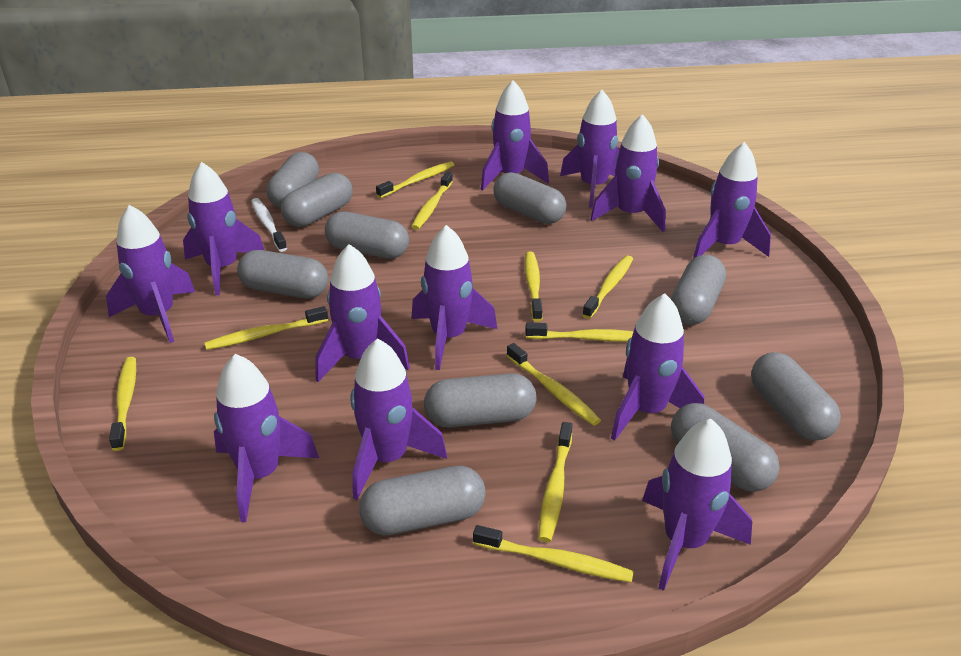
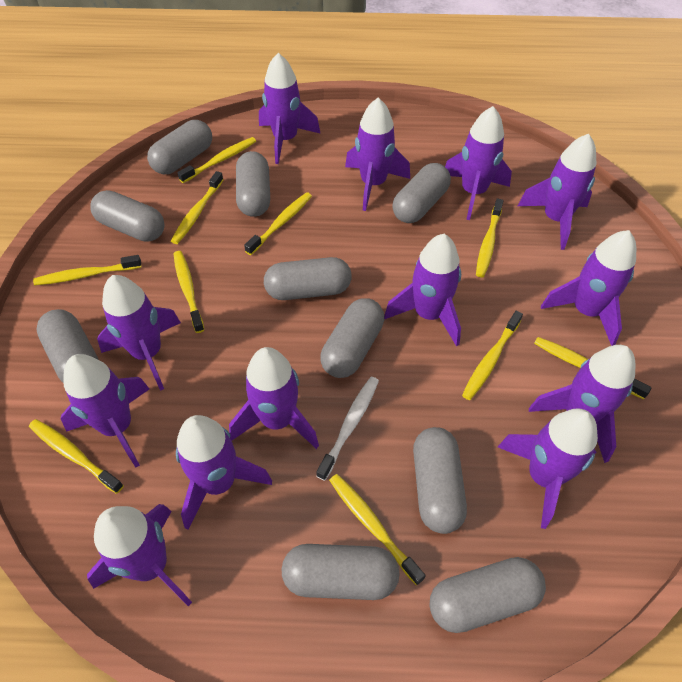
purple rocket: [106,205,195,343] [183,162,264,295] [214,354,319,522] [315,244,410,382] [351,338,447,500] [411,225,497,370] [481,80,549,190] [560,90,620,208] [590,114,666,232] [611,293,704,441] [642,419,752,591] [693,142,771,258] = 12 -> [61,354,149,467] [87,504,192,606] [97,275,181,391] [176,415,272,530] [229,347,319,449] [259,53,321,164] [345,98,410,211] [384,234,461,347] [445,106,512,220] [498,408,598,529] [518,134,596,250] [529,345,635,463] [541,230,636,346] = 13

